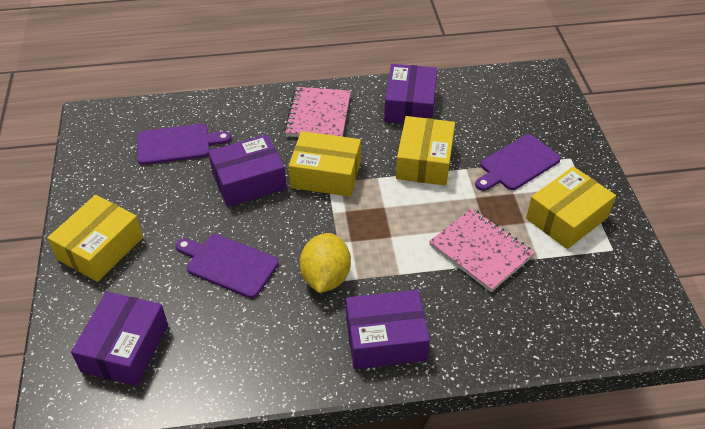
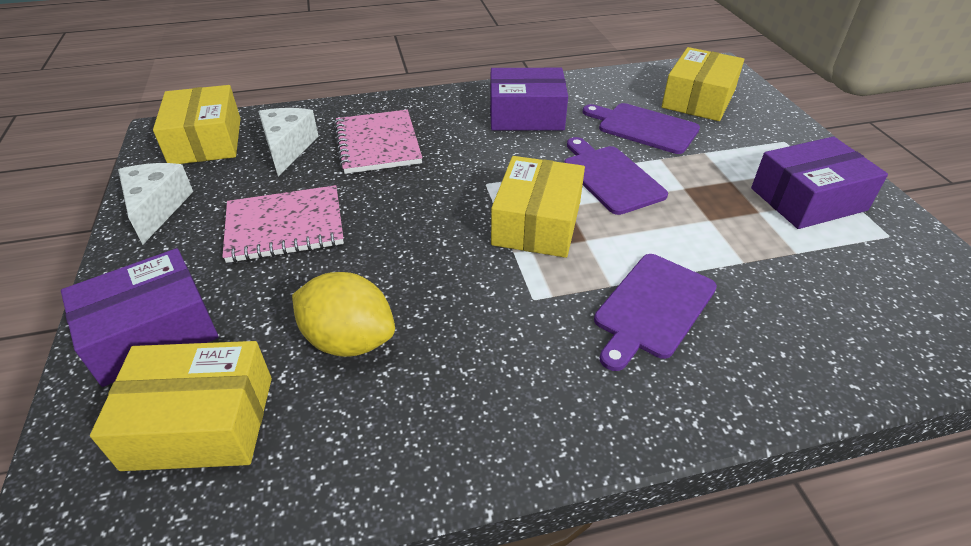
purple box: [71,292,168,386] [208,134,287,207] [346,290,430,369] [384,64,437,124] = 4 -> [61,248,219,387] [490,68,568,131] [751,137,888,229] = 3
white cheese: none = 0 -> [118,163,193,245] [258,108,318,176] = 2

